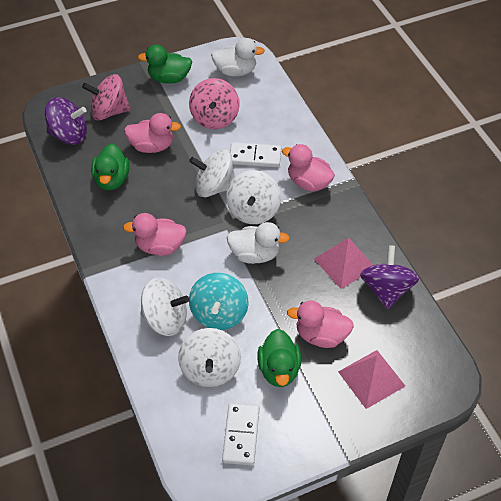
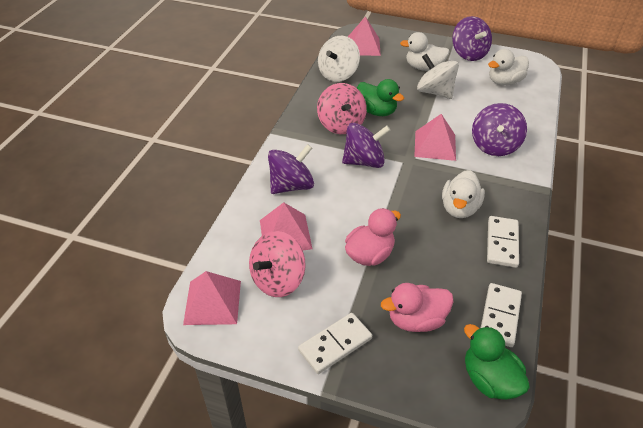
green duck: [91,143,129,190] [138,45,192,84] [257,329,301,387] = 3 -> [357,79,404,116] [464,324,530,400] = 2
pink duck: [123,213,187,256] [124,113,181,153] [282,144,335,191] [287,300,354,348] = 4 -> [345,208,401,266] [381,283,454,332] = 2
pink pyramid: [314,237,373,289] [338,350,405,409] = 2 -> [183,271,241,325] [260,202,313,250] [348,16,381,56] [414,114,456,161] = 4
purple spinning top: [45,97,87,145] [360,245,419,309] = 2 -> [268,144,314,194] [342,123,390,168] [452,16,492,61] [472,103,527,156] = 4
turquoise spinning top: [189,273,249,330] = 1 -> none = 0
white domino: [222,403,259,465] [230,142,281,167] = 2 -> [298,313,372,374] [481,283,522,347] [487,216,519,268] = 3
white duck: [211,38,265,77] [227,222,290,264] = 2 -> [400,32,450,71] [442,170,485,218] [488,49,529,85] = 3
white spinning top: [140,278,189,336] [178,328,241,387] [189,149,235,197] [226,170,281,224] = 4 -> [318,36,360,82] [417,54,459,99] = 2

